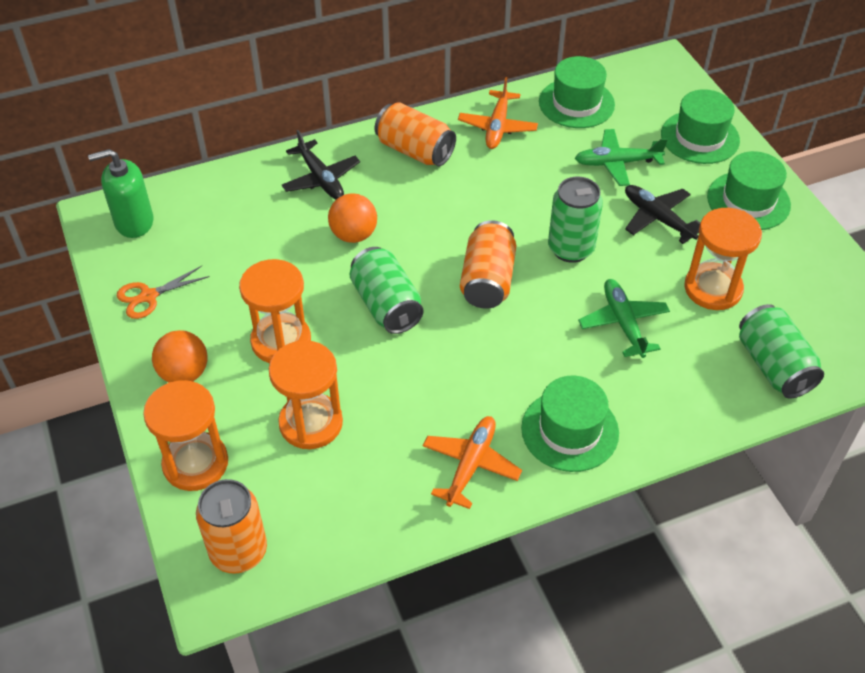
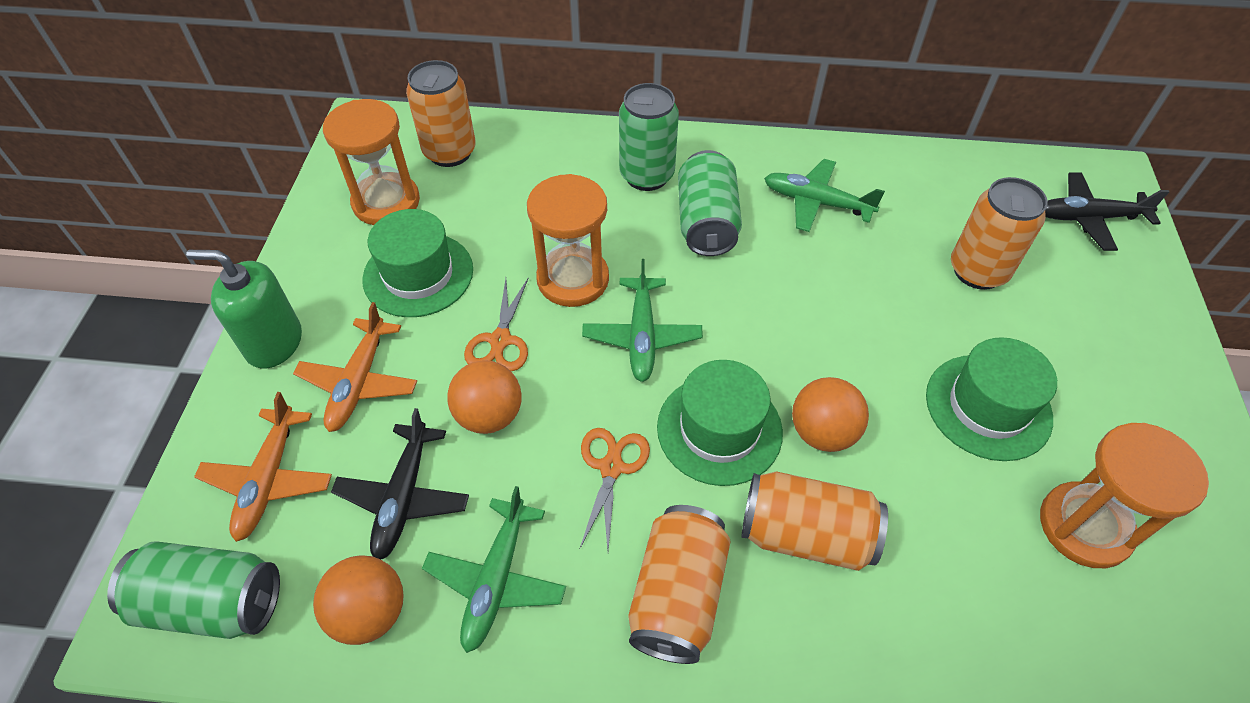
green hat: [521,376,619,472] [539,56,615,128] [661,89,740,164] [707,151,791,230] = 4 -> [362,209,473,317] [657,360,783,486] [926,337,1057,461] = 3
green plane: [575,129,668,186] [578,279,670,358] = 2 -> [422,486,566,653] [582,259,703,382] [764,159,885,232] = 3
orange ball: [152,330,208,383] [328,193,377,243] = 2 -> [313,556,404,645] [447,360,522,434] [792,377,869,452] = 3
orange can: [196,479,267,574] [375,102,456,166] [460,220,516,309] = 3 -> [406,60,476,167] [628,505,731,664] [741,471,888,571] [951,177,1048,290] = 4
orange hourglass: [143,380,228,491] [239,259,311,363] [269,340,343,449] [684,208,762,310] = 4 -> [323,99,420,225] [527,174,609,307] [1040,423,1209,568] = 3
orange scissors: [117,266,210,319] = 1 -> [464,277,529,371] [579,428,650,550] = 2

